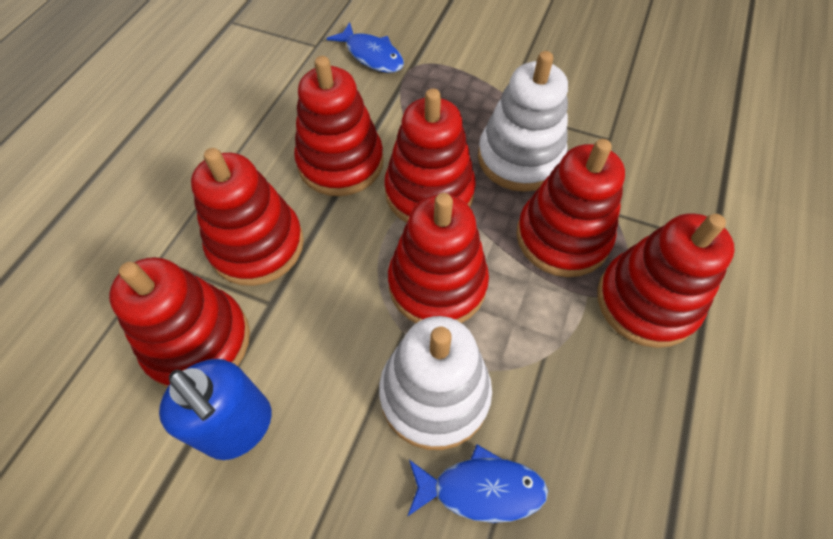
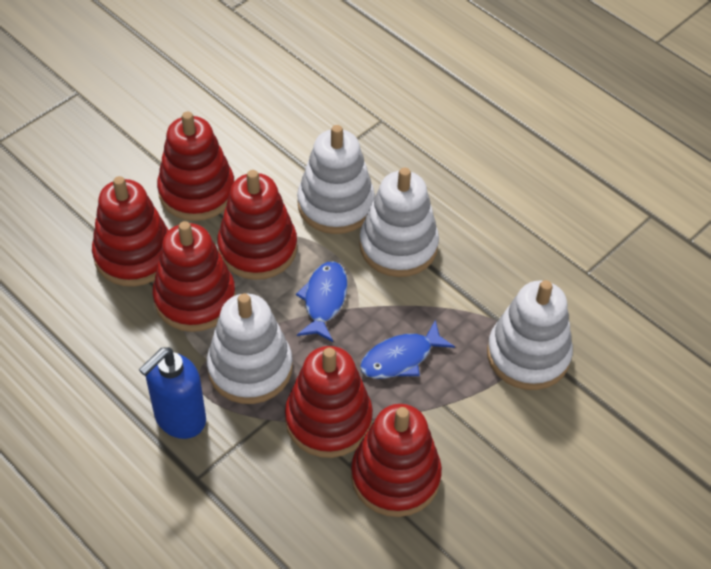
red stacking toy: [109,257,250,388] [191,148,304,286] [294,56,384,196] [384,88,476,223] [388,193,489,323] [516,139,625,277] [597,213,735,348] = 7 -> [92,176,169,287] [152,221,236,332] [157,111,234,221] [217,170,297,280] [285,346,373,458] [351,404,442,517] = 6
white stacking toy: [379,316,492,450] [478,51,568,192] = 2 -> [207,293,293,404] [297,125,375,234] [359,168,439,277] [487,280,573,390] = 4

